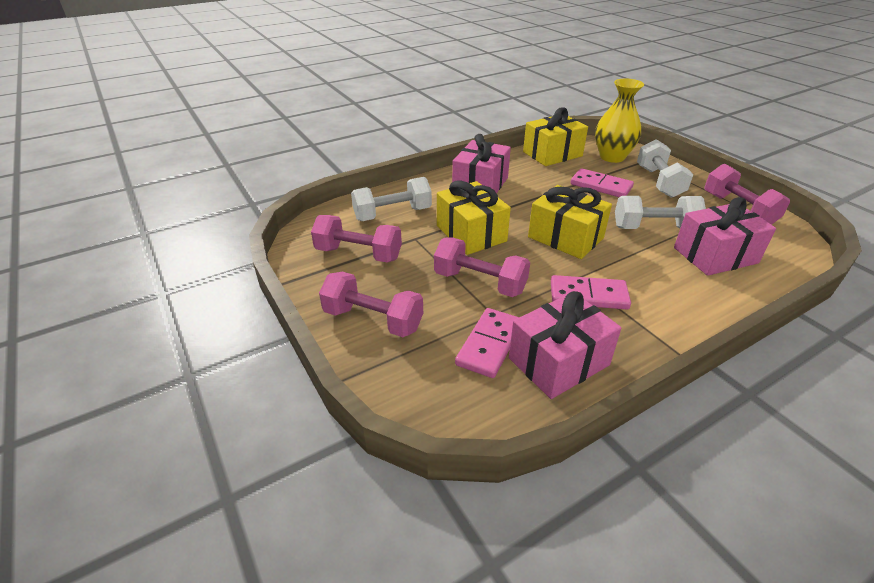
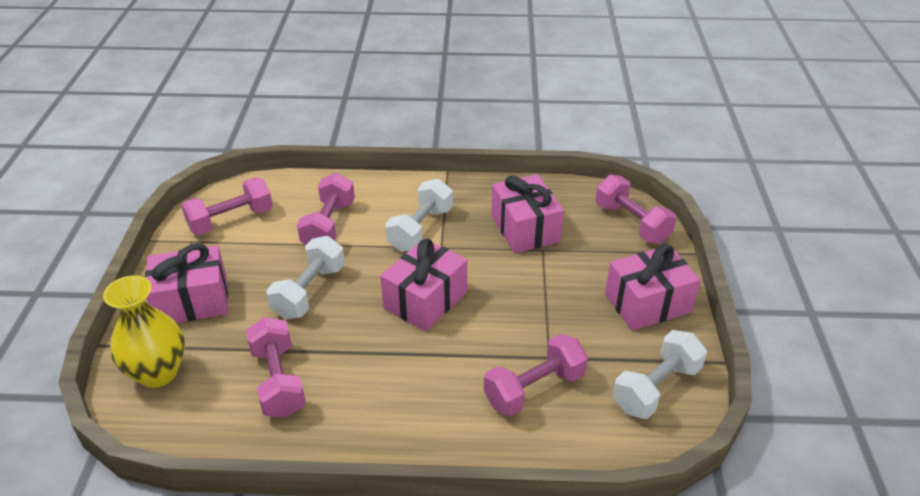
pink domino: [455,308,519,378] [551,275,631,309] [570,168,634,197] = 3 -> none = 0
pink dumbbell: [311,215,402,262] [319,271,423,337] [434,237,530,297] [704,164,790,225] = 4 -> [181,177,273,235] [246,317,306,418] [297,173,355,245] [484,334,588,416] [595,174,676,243] = 5
pink gift: [452,134,511,193] [509,291,621,399] [674,197,776,276] = 3 -> [145,244,228,323] [380,238,467,331] [491,174,564,253] [605,244,700,331] = 4
yellow gift: [437,181,511,255] [523,107,588,166] [528,185,612,259] = 3 -> none = 0

